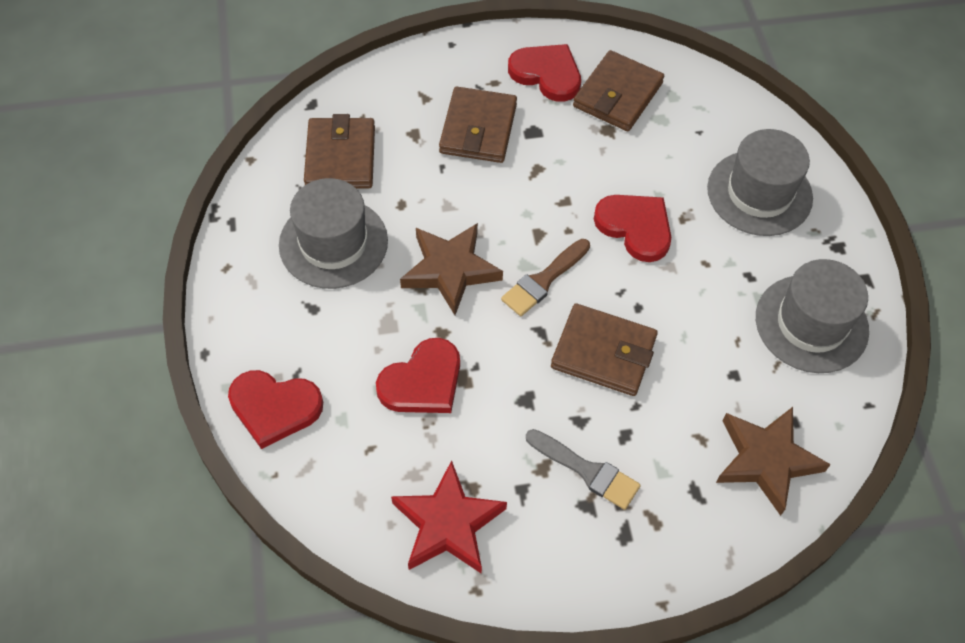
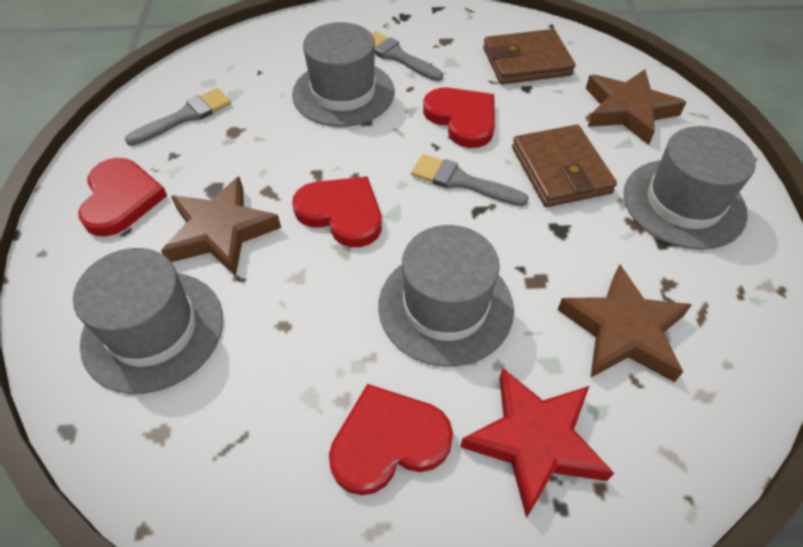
brown brush: [501,239,590,316] = 1 -> none = 0
brown star: [400,223,503,315] [716,407,831,516] = 2 -> [161,176,281,276] [558,264,692,382] [586,69,686,145] = 3
brown wallet: [304,114,375,189] [439,87,517,163] [551,304,658,396] [573,50,664,132] = 4 -> [483,29,575,84] [512,125,617,207] = 2
grey brush: [526,429,641,510] = 1 -> [125,88,231,146] [372,31,443,81] [411,154,529,206] = 3
grey hat: [279,178,388,289] [707,129,813,236] [756,259,869,373] = 3 -> [73,248,223,394] [292,22,394,127] [378,225,514,367] [623,126,756,250] = 4

